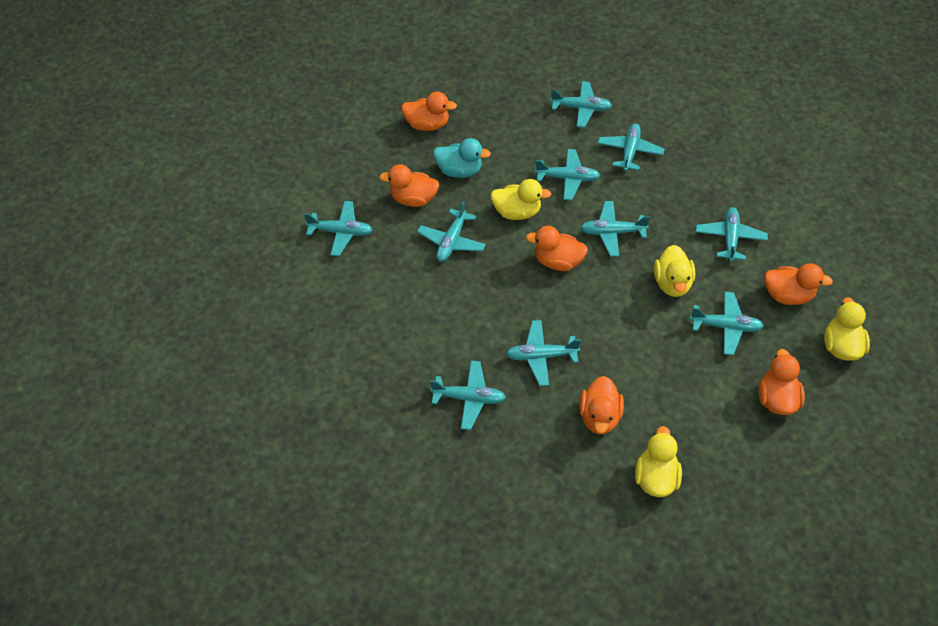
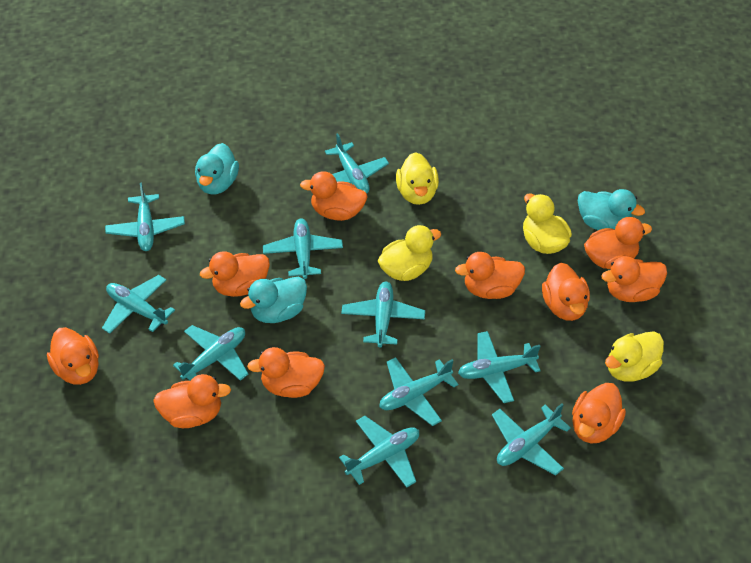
orange duck: [379,164,439,207] [401,91,457,131] [526,226,588,271] [579,376,624,434] [759,349,805,415] [764,264,833,305] = 6 -> [47,327,99,385] [153,374,231,428] [200,251,270,297] [247,347,325,398] [300,171,368,221] [455,252,525,299] [542,263,590,321] [572,383,626,444] [584,217,652,269] [601,256,667,302] = 10
turquoise duck: [433,138,491,178] = 1 -> [195,143,239,194] [240,276,307,323] [578,189,645,230] = 3

